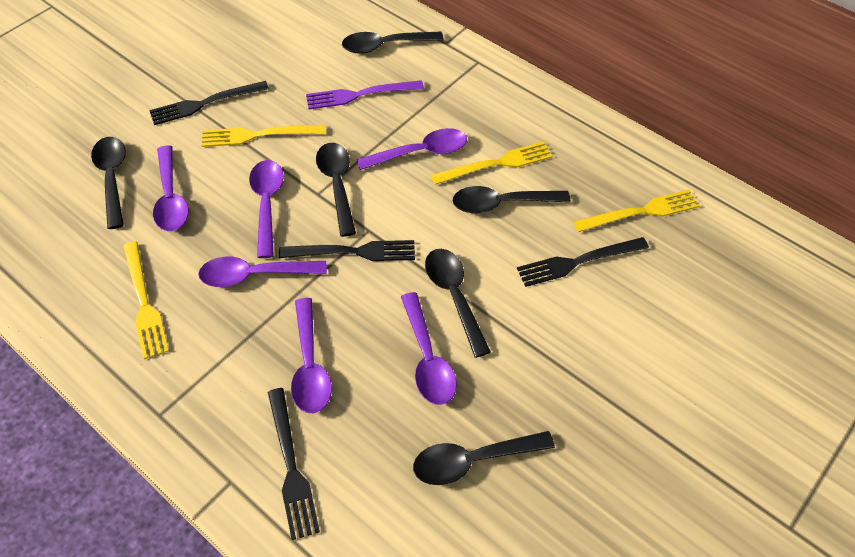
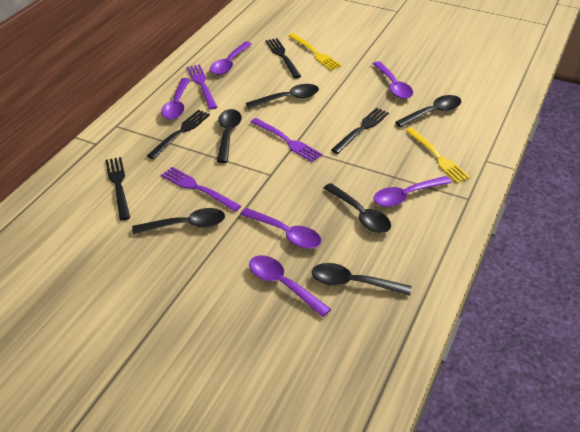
purple fork: [306,80,424,109] = 1 -> [161,167,241,212] [187,64,217,109] [251,118,322,162] = 3
yellow fork: [123,241,169,359] [201,125,325,147] [431,142,553,185] [574,189,700,232] = 4 -> [289,33,342,70] [405,128,470,183] = 2

